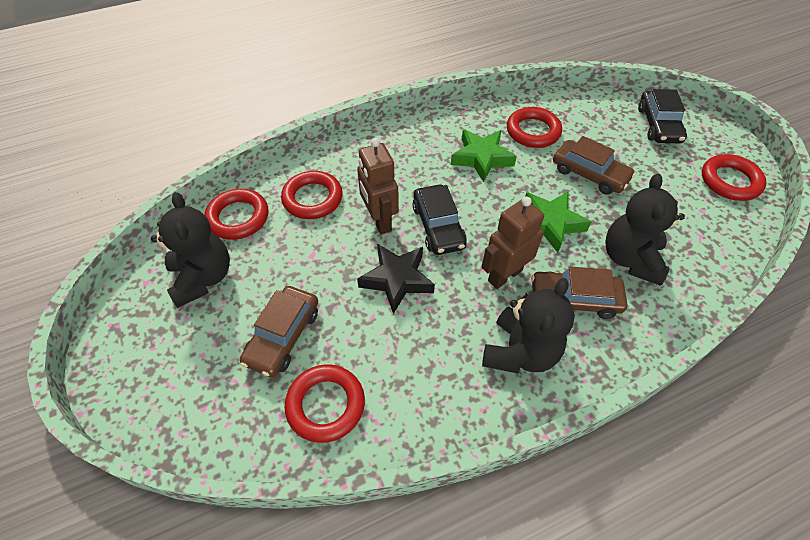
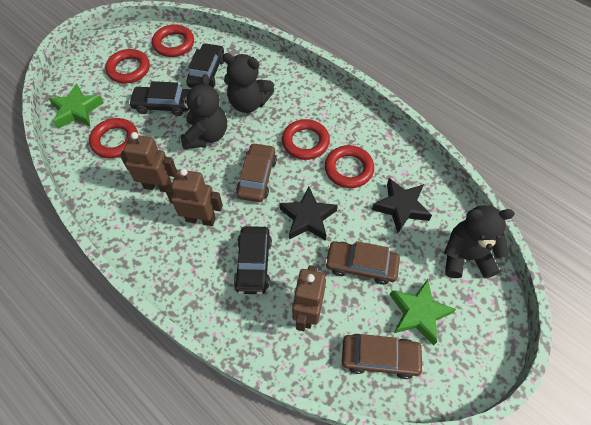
black car: [413,185,467,255] [638,89,687,143] = 2 -> [129,81,189,116] [186,43,224,88] [234,226,272,294] = 3
black star: [357,244,435,314] = 1 -> [279,187,338,241] [372,178,432,233] = 2
brown robot: [357,138,399,234] [482,196,544,289] = 2 -> [120,132,177,192] [165,168,223,226] [292,265,326,331] = 3

